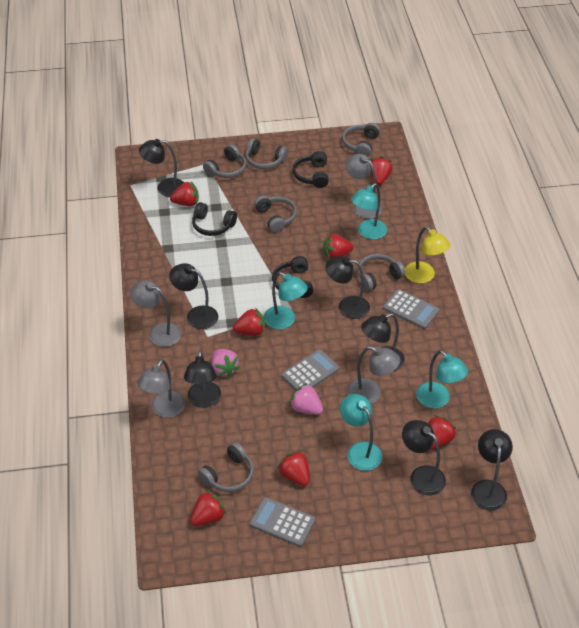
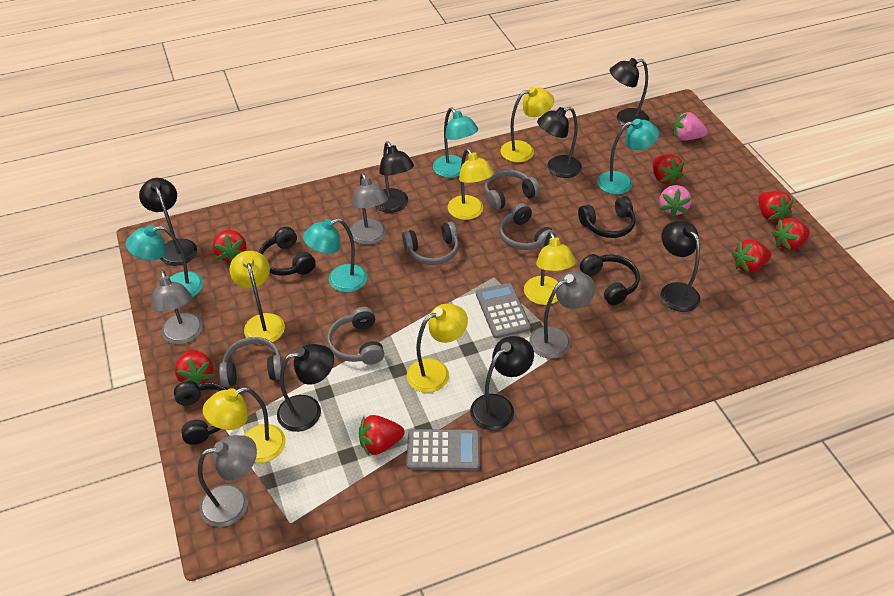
black headphones: [192,202,237,236] [272,256,313,298] [293,151,329,188] = 3 -> [174,381,228,445] [259,227,316,276] [578,196,635,238] [580,254,640,305] = 4
grey calculator: [250,497,315,547] [281,349,339,390] [383,289,439,329] = 3 -> [407,429,480,470] [476,283,531,338] = 2
grey headphones: [198,442,254,492] [203,144,246,178] [245,138,288,169] [254,195,297,233] [342,123,380,157] [358,254,405,291] = 6 -> [219,337,283,387] [327,307,384,365] [402,222,459,265] [484,169,540,210] [499,203,557,250] = 5
yellow lamp: [405,226,450,283] = 1 -> [203,387,286,463] [229,251,285,345] [407,304,468,393] [448,148,494,220] [500,87,554,162] [524,231,576,305] = 6

